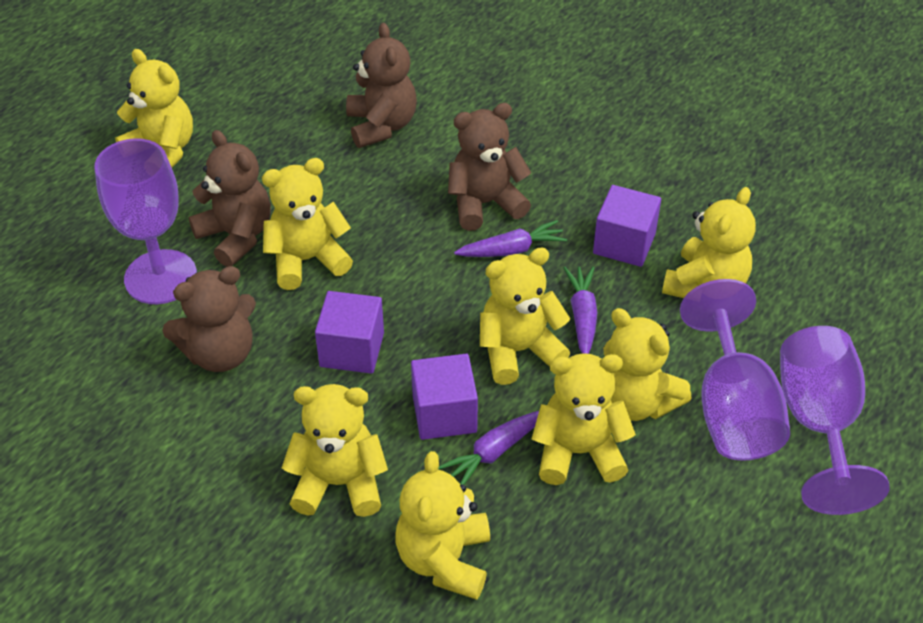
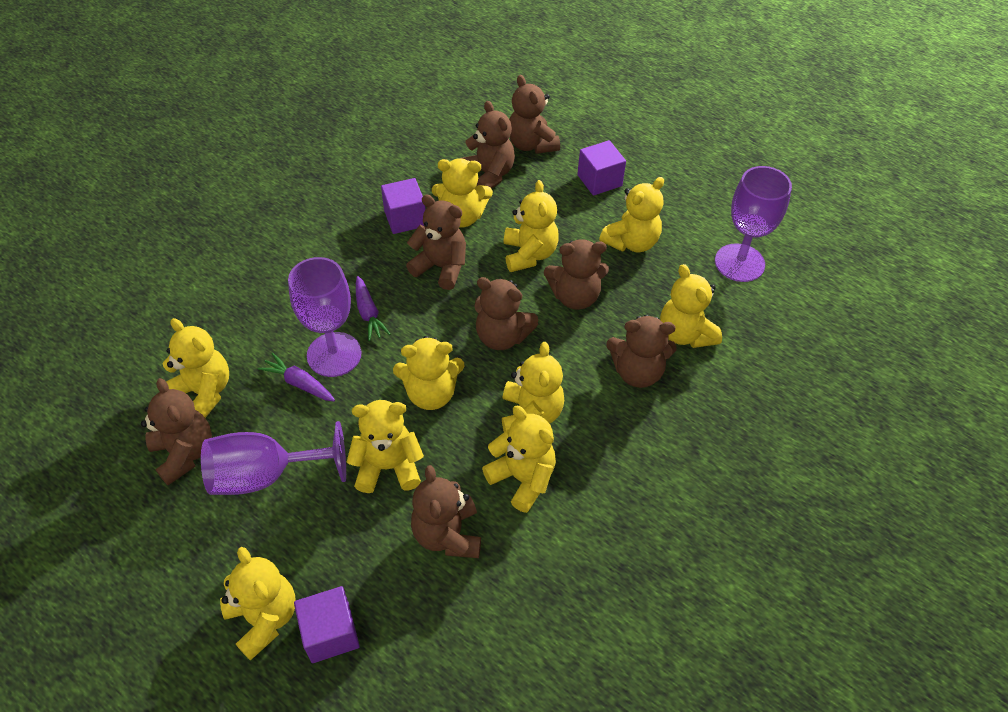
brown teddy bear: [162,266,256,372] [189,130,271,267] [346,23,417,148] [448,103,531,231] = 4 -> [141,378,212,485] [406,195,466,290] [411,465,481,558] [461,101,515,189] [474,277,538,350] [509,75,560,154] [544,239,609,310] [606,314,677,388] = 8
purple carrot: [438,411,539,485] [454,220,567,257] [564,266,598,354] = 3 -> [257,353,335,401] [356,276,391,341] = 2
yellow teddy bear: [115,49,193,167] [262,158,353,290] [282,384,388,517] [396,451,490,600] [480,247,570,385] [532,353,636,485] [603,308,692,421] [662,187,756,298] = 8 -> [162,318,229,418] [220,547,296,661] [347,400,424,493] [393,336,465,410] [432,158,493,228] [482,406,556,513] [502,342,564,432] [504,180,559,272] [599,177,664,252] [660,264,722,348] = 10

